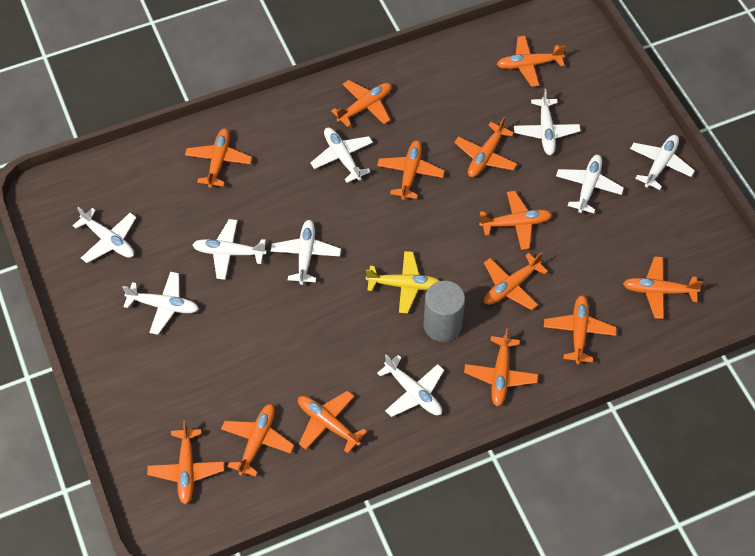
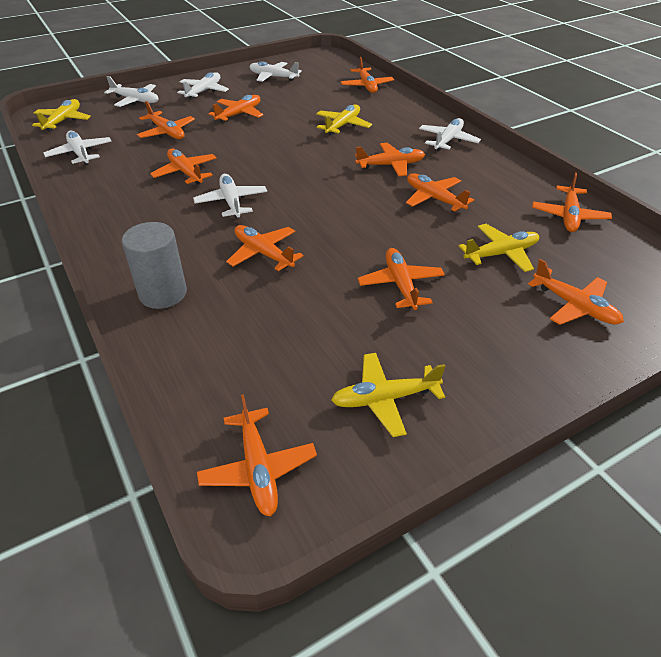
orange plane: [147,421,224,504] [185,128,252,188] [221,404,294,477] [298,391,367,453] [331,80,392,127] [377,140,445,200] [454,117,517,177] [464,328,538,406] [479,191,552,250] [484,252,548,310] [497,36,566,87] [544,295,617,364] [623,256,703,319] = 13 -> [137,101,195,139] [150,149,217,185] [197,394,317,517] [208,95,263,123] [226,225,304,271] [341,57,394,93] [355,143,425,176] [358,248,445,310] [406,173,474,212] [528,259,624,325] [532,173,612,232] = 11
white plane: [73,207,136,263] [122,272,199,335] [192,219,267,280] [271,220,341,285] [310,128,373,183] [377,355,444,417] [514,89,581,155] [556,155,624,213] [630,135,695,190] = 9 -> [44,131,112,165] [104,76,159,107] [177,72,229,100] [193,174,267,218] [249,61,302,82] [419,118,481,151] = 6
yellow plane: [366,251,440,313] = 1 -> [32,99,91,132] [316,105,372,135] [331,353,445,437] [459,224,539,272] = 4

